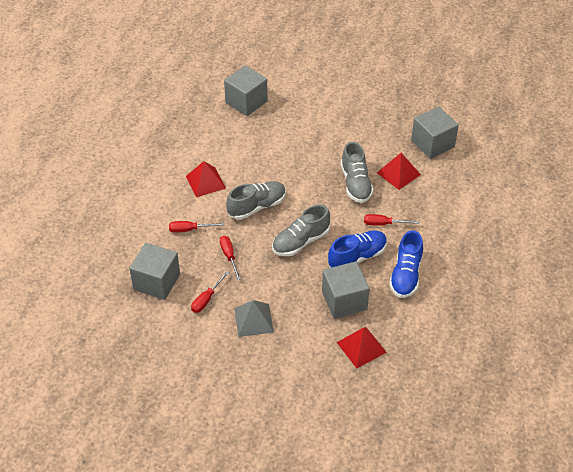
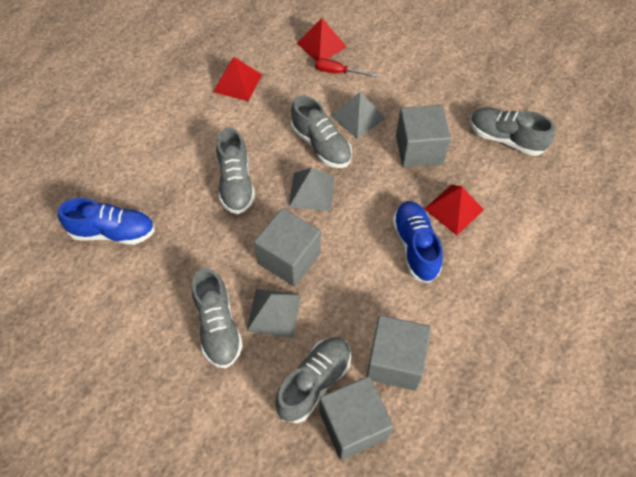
grey pyramid: [234,300,274,337] = 1 -> [247,289,301,338] [289,168,335,211] [331,92,386,139] = 3
grey shoe: [226,181,286,220] [272,205,330,256] [341,142,374,203] = 3 -> [192,268,243,369] [216,128,255,214] [275,337,351,423] [291,95,352,168] [470,108,555,156] = 5
red screwdriver: [169,221,224,233] [191,271,229,313] [220,236,241,280] [364,214,419,226] = 4 -> [315,58,377,77] = 1

